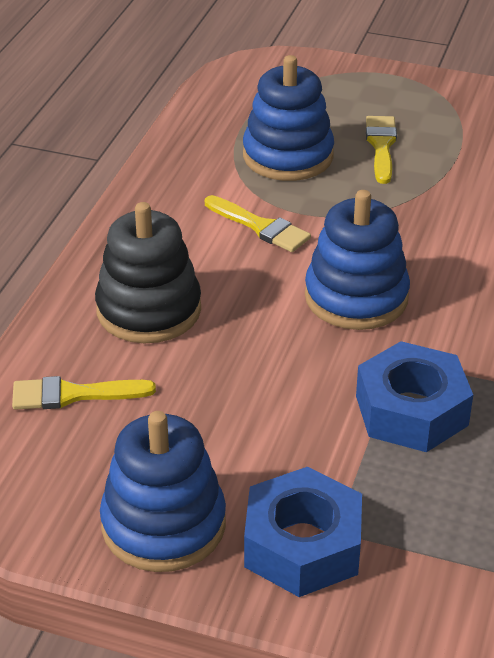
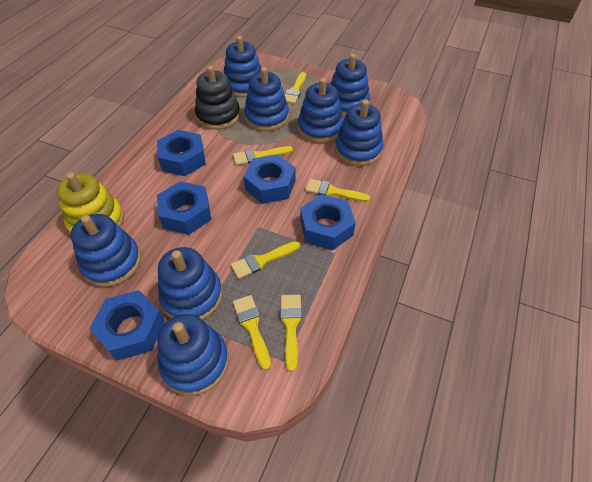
blue nut: [244,467,362,597] [356,341,473,452] = 2 -> [89,290,165,361] [157,130,206,176] [157,181,212,235] [243,154,296,204] [300,194,356,250] = 5
blue stacking toy: [100,411,226,572] [243,55,334,181] [305,190,410,330] = 3 -> [71,214,141,287] [157,314,229,396] [158,247,222,320] [224,36,261,97] [244,67,289,131] [298,78,343,143] [330,54,370,116] [335,100,383,166] = 8
yellow brush: [12,376,156,410] [205,195,311,252] [366,116,397,184] = 3 -> [231,241,300,279] [233,146,293,165] [233,295,271,370] [280,295,302,372] [285,72,306,104] [305,179,370,202] = 6
yellow stacking toy: none = 0 -> [57,172,124,235] = 1

